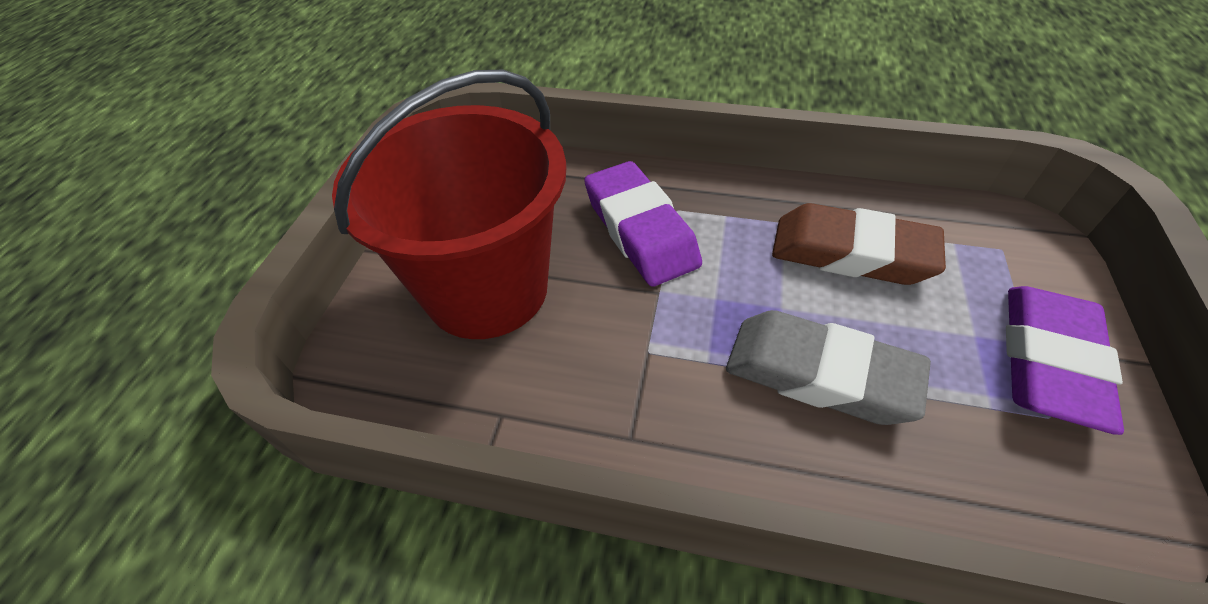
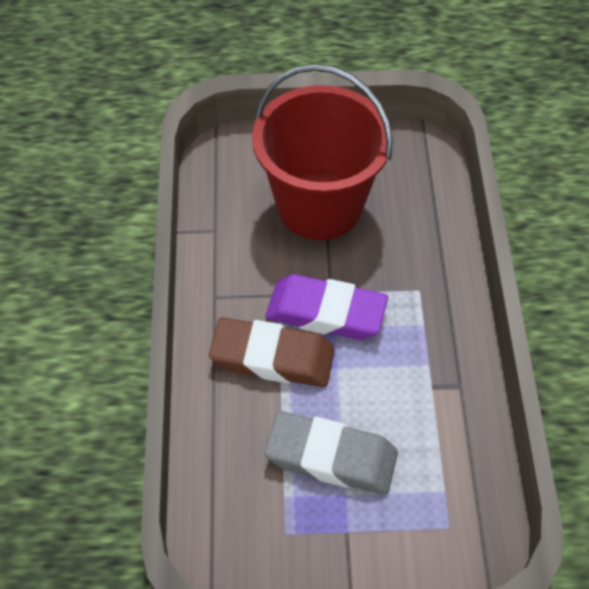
purple eraser: [584,161,702,286] [1006,286,1124,435] = 2 -> [266,274,388,340] = 1

